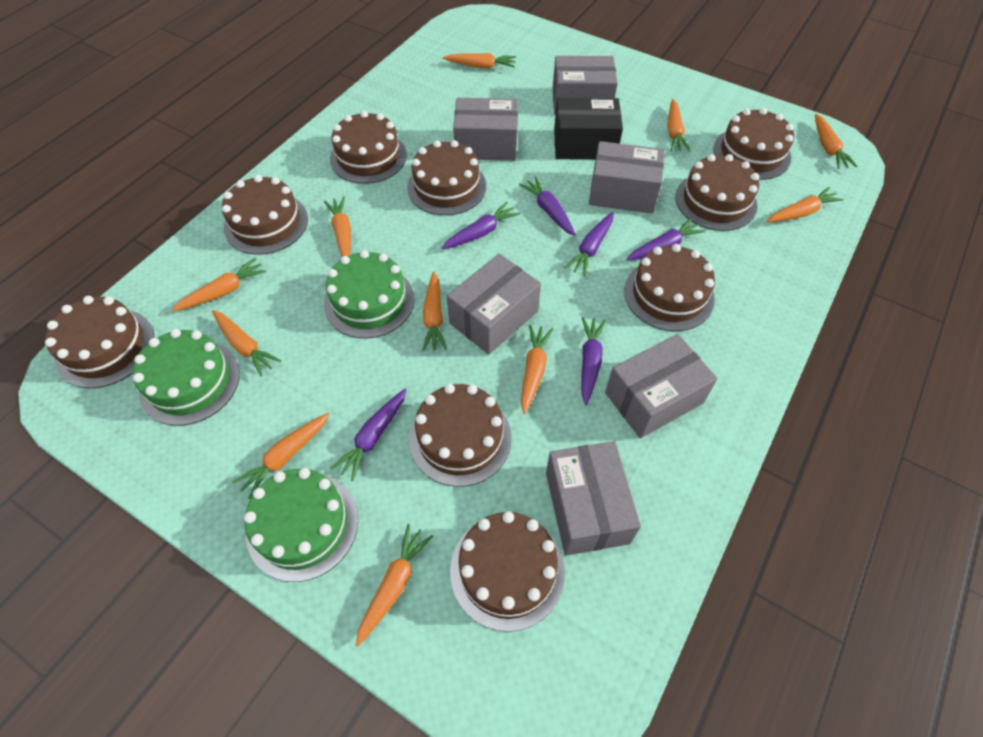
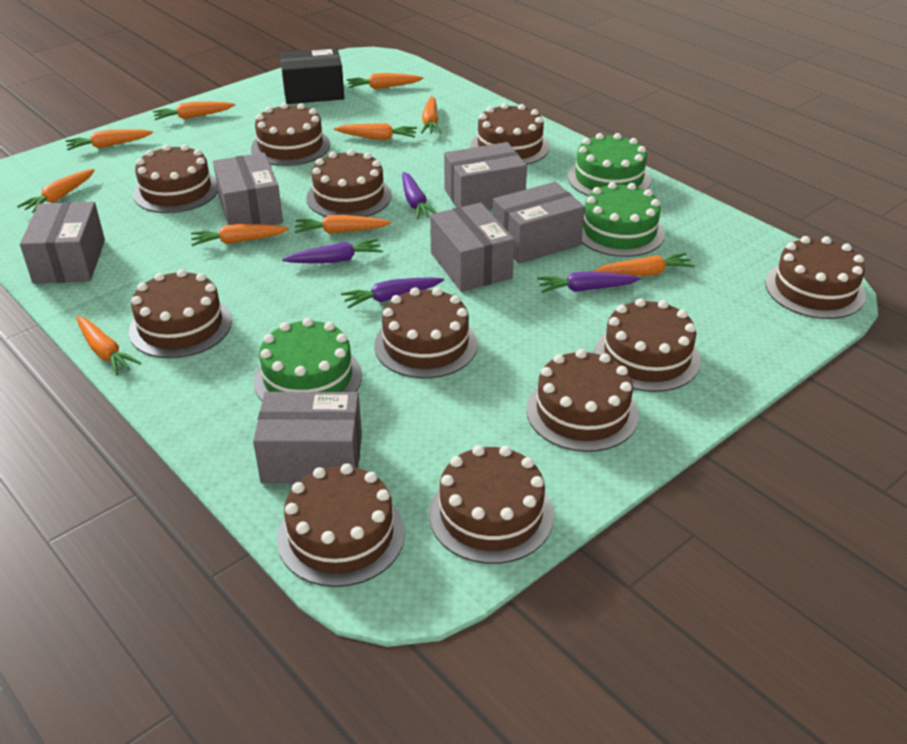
brown cake: [45,296,155,388] [222,175,308,255] [330,111,407,184] [407,140,486,215] [409,384,512,487] [450,511,565,632] [624,244,715,331] [675,154,759,231] [713,108,794,180] = 9 -> [129,269,232,358] [133,144,218,213] [251,103,330,166] [277,463,405,587] [306,149,392,217] [374,287,478,378] [429,445,554,564] [471,103,549,165] [526,349,639,452] [595,298,701,392] [765,236,866,319] = 11
orange carrot: [172,258,266,311] [212,310,281,376] [232,413,329,499] [324,197,351,257] [355,524,434,647] [422,272,447,352] [443,53,516,69] [521,325,553,414] [667,99,690,152] [767,187,844,222] [815,114,857,169] = 11 -> [17,169,95,213] [65,129,153,150] [76,316,141,376] [153,102,235,120] [191,224,289,246] [295,215,391,234] [334,123,417,140] [347,73,423,89] [421,96,441,134] [594,253,695,276] = 10
purple carrot: [331,389,407,481] [442,202,520,249] [519,177,576,236] [564,212,614,276] [581,317,606,405] [626,218,706,261] = 6 -> [282,239,383,263] [341,277,444,308] [402,172,437,220] [537,271,641,293] = 4

